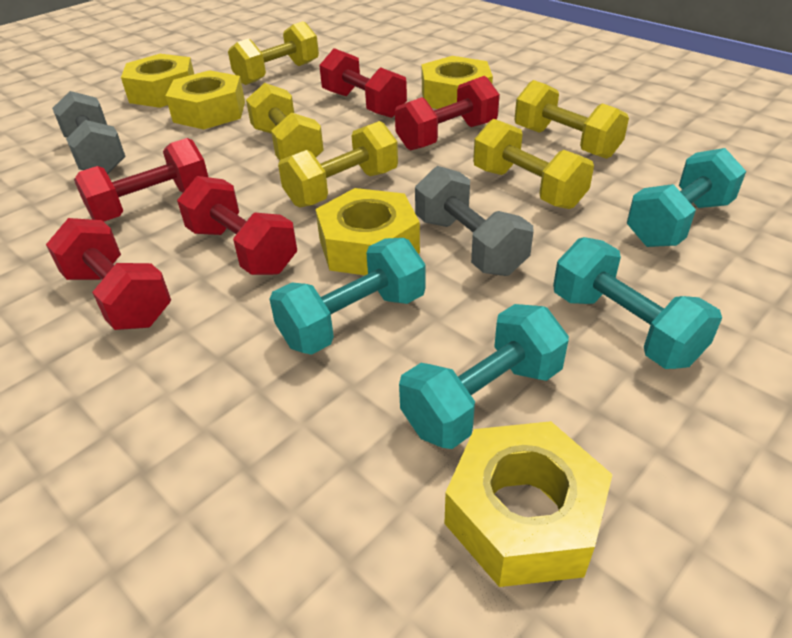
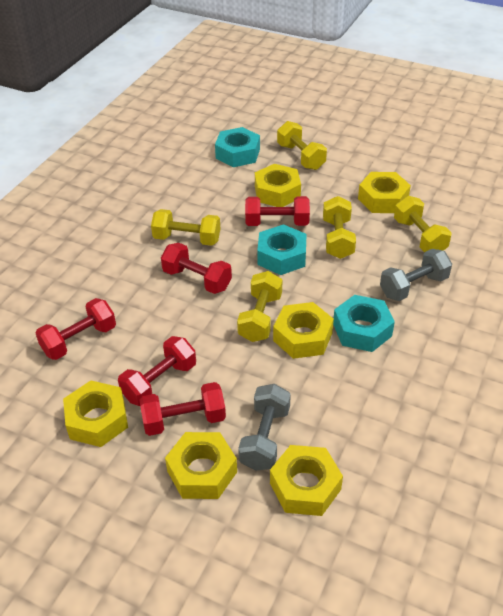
turquoise dumbbell: [270,238,426,355] [399,304,569,449] [553,237,722,369] [627,148,746,247] = 4 -> none = 0
turquoise nut: none = 0 -> [215,127,260,167] [257,224,307,275] [333,295,395,352] = 3
yellow nut: [121,54,194,108] [166,70,245,129] [315,188,420,275] [422,56,493,109] [444,421,613,587] = 5 -> [63,381,128,447] [165,432,237,499] [255,164,301,207] [270,445,343,516] [273,302,334,359] [358,172,411,213] = 6

